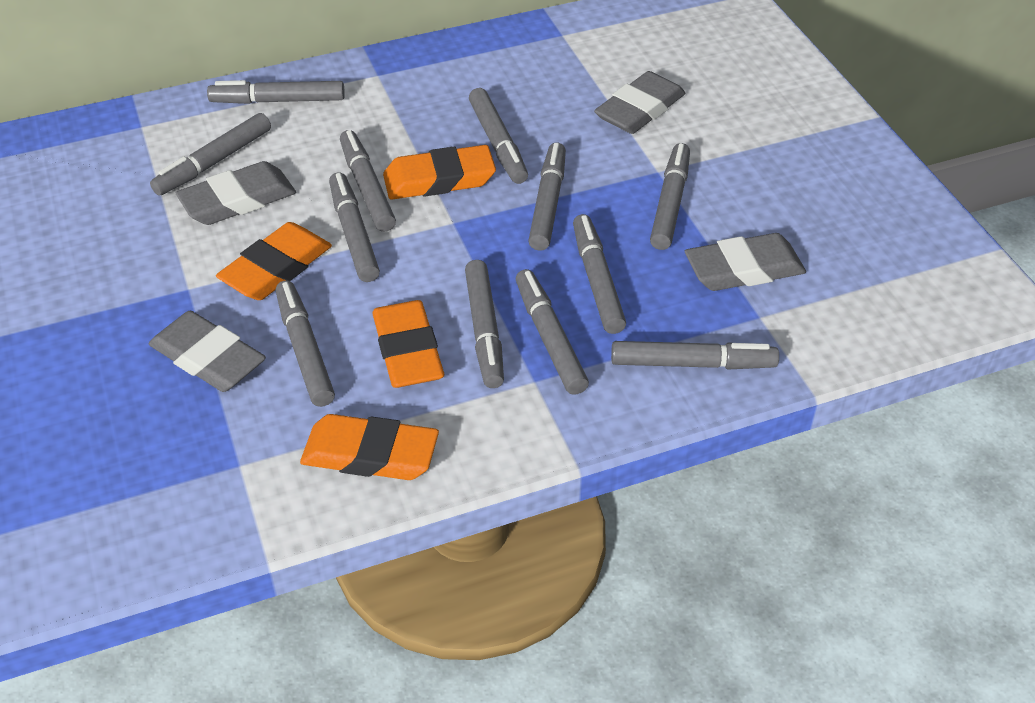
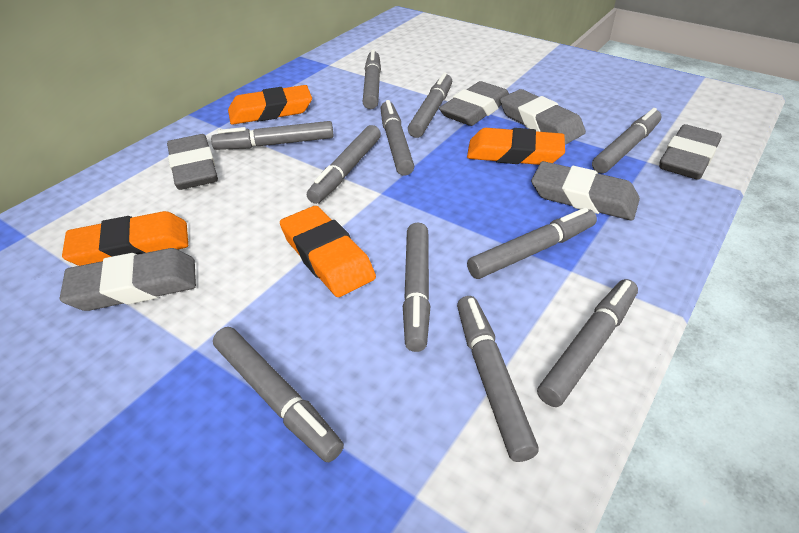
grey eraser: [149,311,266,392] [176,161,296,225] [594,71,685,134] [685,233,806,291] = 4 -> [60,248,196,311] [167,134,218,190] [439,81,509,126] [500,89,586,145] [531,161,640,220] [659,124,722,180] = 6
grey marker: [150,113,271,196] [207,80,345,104] [276,280,335,407] [329,172,380,282] [340,130,396,232] [465,260,504,388] [469,88,528,184] [516,269,589,395] [528,142,566,251] [573,214,626,334] [611,341,779,370] [650,143,690,250] = 12 -> [211,121,334,150] [213,327,344,462] [307,125,381,204] [363,49,381,109] [380,100,414,176] [403,222,431,352] [408,72,452,138] [457,296,539,462] [467,207,597,279] [537,279,638,407] [592,108,662,174] = 11

